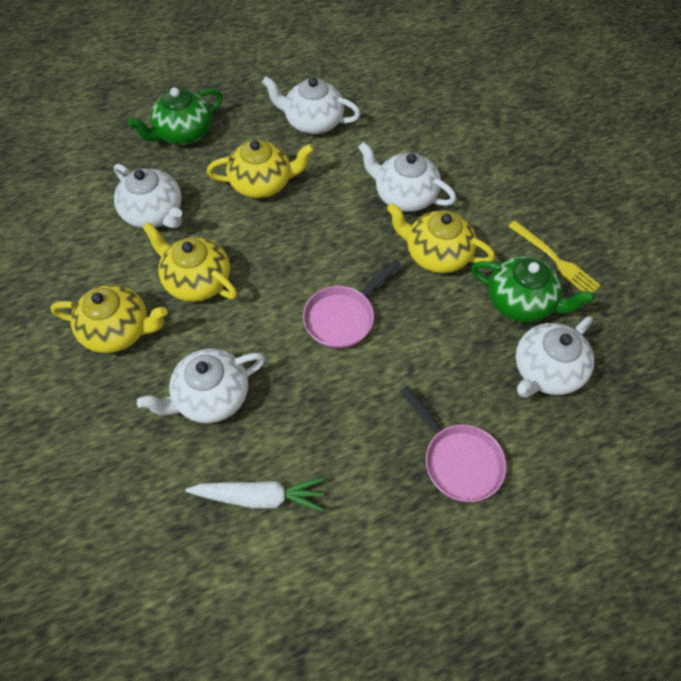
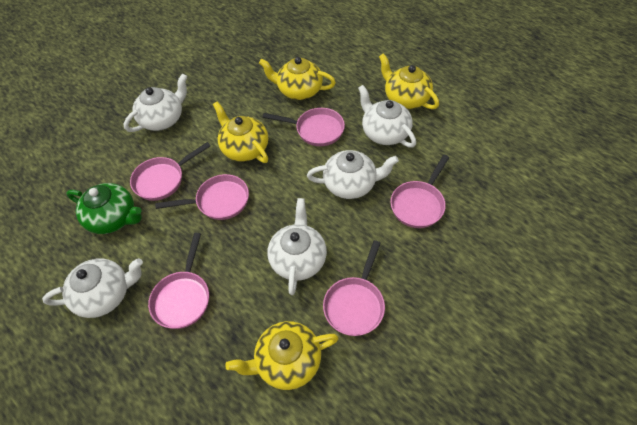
green teapot: [127,87,223,145] [471,256,595,323] = 2 -> [66,183,142,234] = 1
pink pan: [303,260,401,349] [400,386,506,502] = 2 -> [130,142,210,201] [148,233,209,329] [155,174,249,220] [262,108,345,146] [323,240,385,336] [390,155,449,228] = 6
white carrot: [185,478,325,511] = 1 -> none = 0
yellow fork: [508,221,601,292] = 1 -> none = 0

